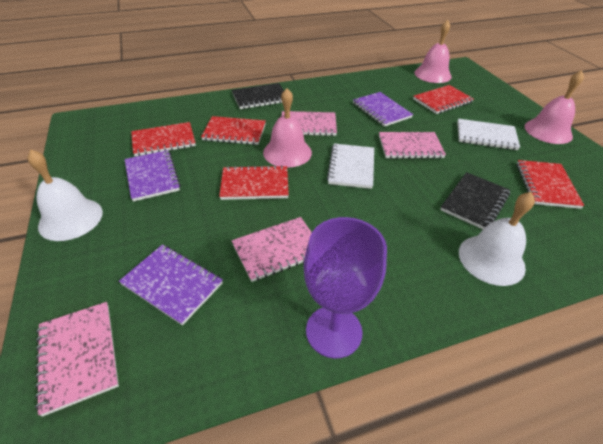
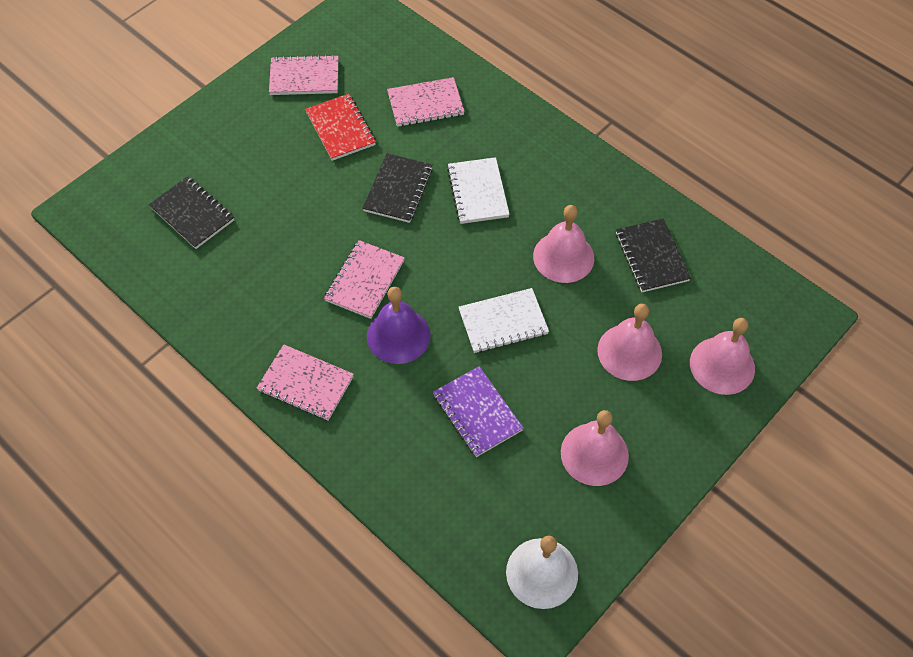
black notebook: [232,83,284,109] [440,172,510,229] = 2 -> [149,176,234,249] [363,153,433,223] [616,219,691,292] = 3
pink bell: [263,88,312,168] [414,20,452,83] [525,70,584,144] = 3 -> [533,205,594,283] [561,410,629,486] [597,304,662,381] [690,318,755,395] = 4
purple bell: none = 0 -> [367,287,431,364] = 1
purple goblet: [304,217,387,359] = 1 -> none = 0
purple notebook: [119,244,223,325] [125,150,181,202] [353,92,413,127] = 3 -> [433,366,524,457] = 1
red notebook: [131,122,196,156] [201,116,266,145] [219,165,289,200] [413,85,474,114] [517,160,585,209] = 5 -> [305,94,376,161] = 1
white bell: [27,150,103,241] [459,192,535,286] = 2 -> [506,536,578,609] = 1

